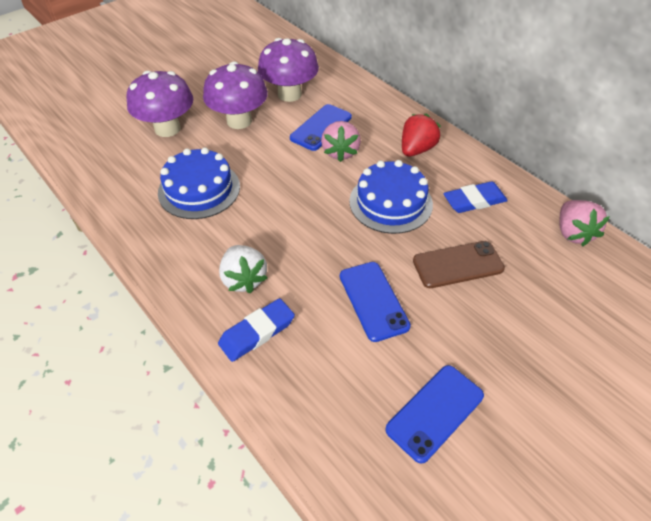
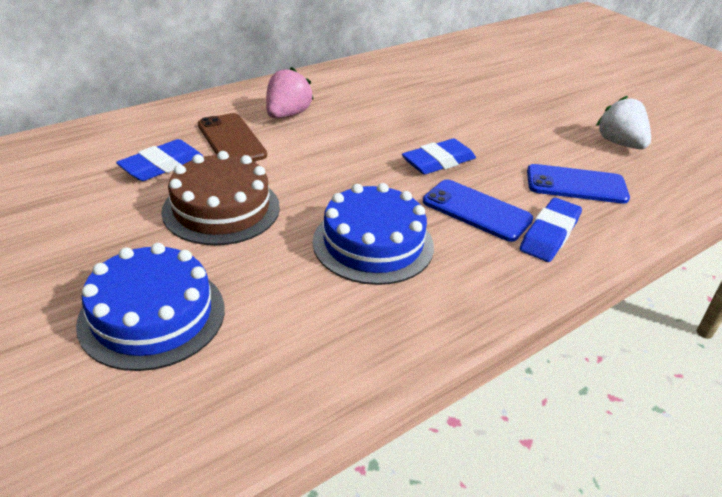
blue eraser: [218,298,295,362] [443,181,508,213] = 2 -> [116,139,203,181] [402,139,476,174] [520,198,582,262] = 3
blue phone: [290,104,352,151] [340,262,411,342] [385,365,484,464] = 3 -> [423,180,533,242] [527,164,630,204] = 2
brown cake: none = 0 -> [161,151,280,245] = 1
pink strawberry: [321,121,361,162] [559,200,609,246] = 2 -> [266,67,314,119] = 1
purple mushroom: [126,71,193,137] [203,61,268,129] [258,38,319,102] = 3 -> none = 0
red strawberry: [402,114,441,157] = 1 -> none = 0

